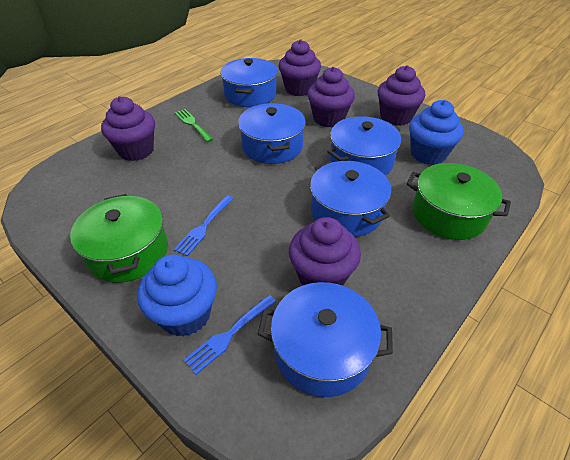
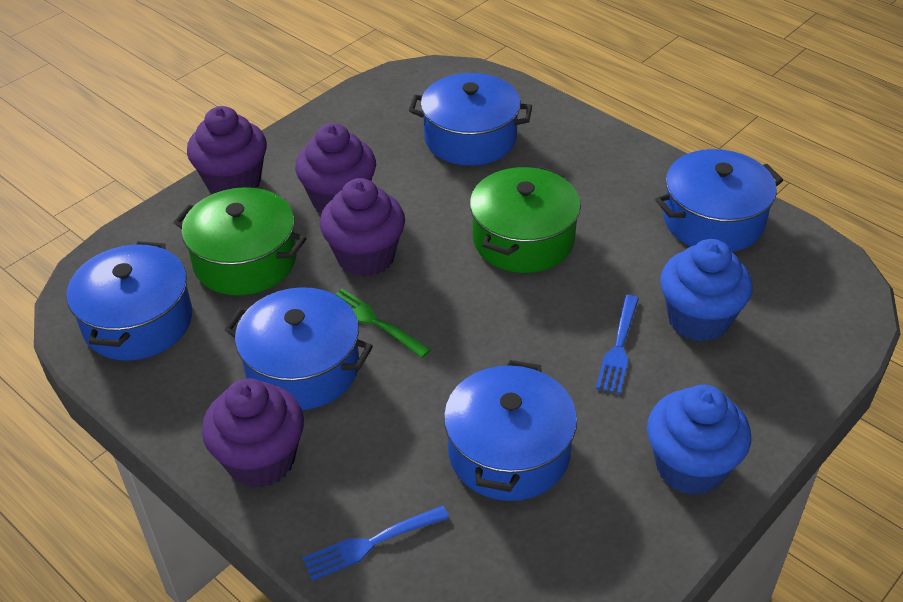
purple cupcake: [101,96,155,161] [279,39,321,96] [289,217,361,286] [308,67,355,127] [377,65,425,126] = 5 -> [187,106,267,194] [202,378,304,488] [295,123,376,214] [320,178,405,277] = 4

